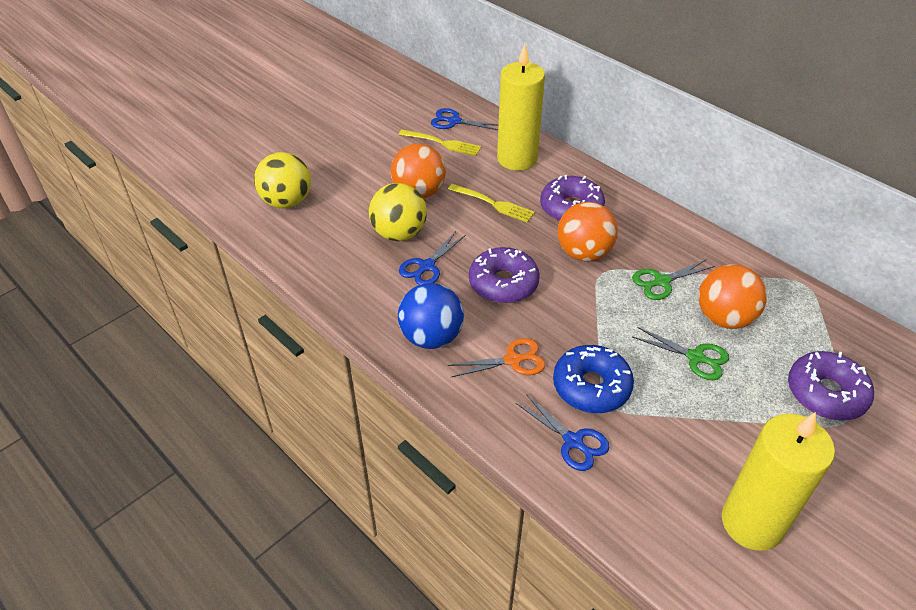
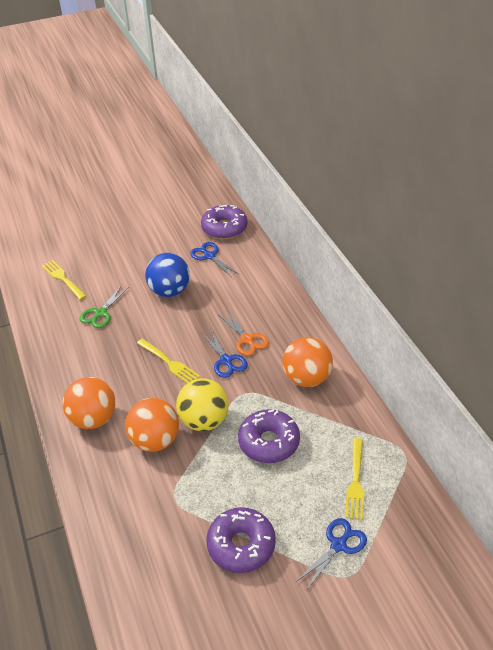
blue donut: [553,345,634,413] = 1 -> none = 0
green scissors: [632,259,715,300] [632,327,729,380] = 2 -> [80,285,129,328] = 1
yellow ball: [254,152,311,208] [369,183,427,241] = 2 -> [176,378,229,431] = 1
yellow candle: [497,44,545,171] [722,412,835,551] = 2 -> none = 0
yellow fork: [399,129,481,156] [448,184,535,222] = 2 -> [41,260,86,300] [137,338,200,383] [345,438,364,520] = 3

